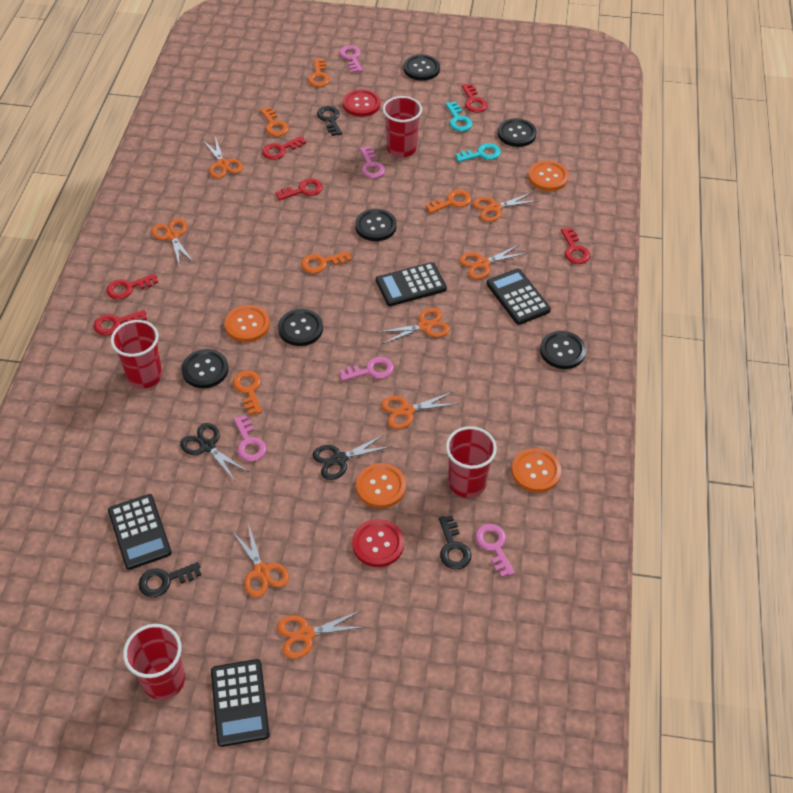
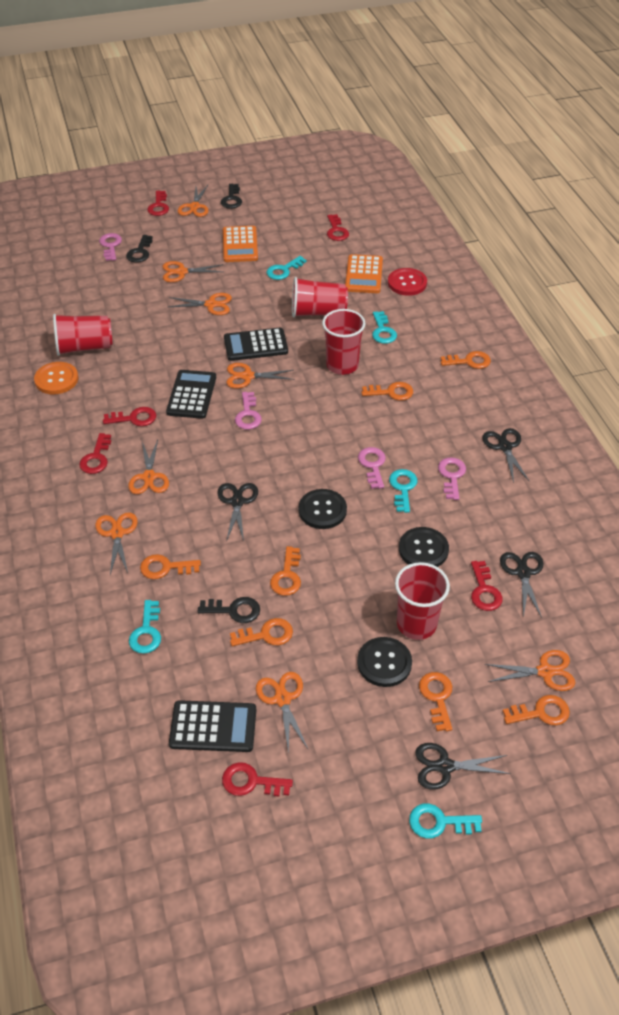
black button: [181,349,229,388] [278,309,323,346] [355,209,397,241] [404,54,440,81] [498,118,537,147] [540,331,586,369] = 6 -> [299,489,347,529] [357,637,412,687] [399,527,449,567] = 3
black calculator: [108,494,172,570] [211,659,270,747] [376,262,447,306] [487,269,551,325] = 4 -> [166,370,216,419] [169,700,256,752] [224,328,288,361] = 3
black scissors: [180,423,248,481] [312,434,392,480] = 2 -> [217,483,258,542] [415,743,511,790] [482,428,529,483] [500,552,544,618] = 4
orange button: [225,305,270,342] [356,463,406,508] [511,448,561,492] [528,161,569,191] = 4 -> [34,362,78,394] = 1
orange calculator: none = 0 -> [223,226,258,262] [345,254,383,293] = 2
orange key: [233,370,262,415] [260,107,289,136] [301,251,351,273] [308,59,330,87] [426,189,471,213] = 5 -> [140,554,201,579] [230,618,293,646] [270,546,301,596] [362,382,413,401] [419,672,452,731] [441,351,491,369] [503,695,570,725] = 7
pink key: [234,415,266,462] [339,45,363,73] [340,357,394,381] [360,146,385,178] [475,524,515,578] = 5 -> [99,233,122,261] [235,392,262,430] [358,447,386,489] [438,457,466,500] = 4
red button: [343,89,380,117] [352,519,404,567] = 2 -> [388,268,427,296] = 1
turquoise key: [446,102,473,131] [455,143,501,162] = 2 -> [129,600,161,654] [267,256,307,280] [372,311,397,344] [389,469,418,513] [409,803,482,839] = 5

